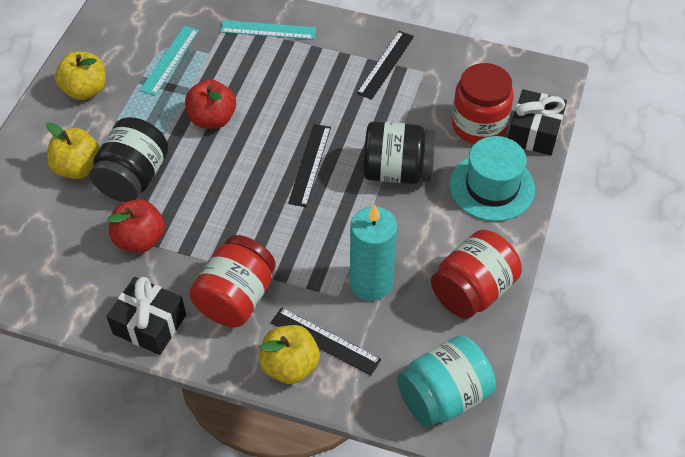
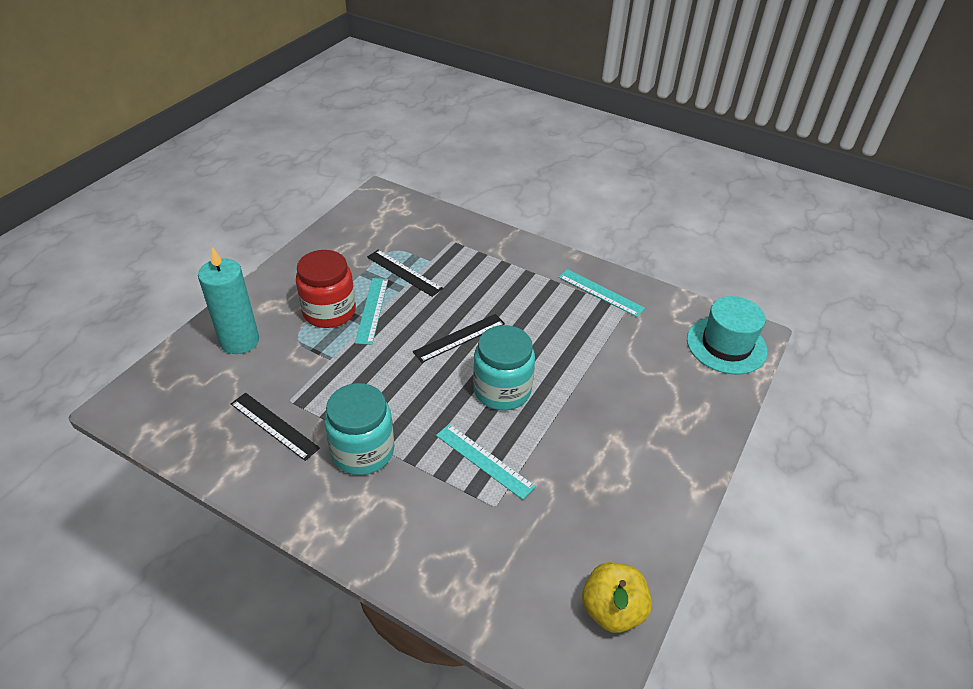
black gift: [106,277,186,355] [508,89,567,155] = 2 -> none = 0
black jar: [90,117,168,202] [363,121,436,184] = 2 -> none = 0
red apple: [107,199,165,253] [185,79,236,129] = 2 -> none = 0
red jar: [189,235,276,327] [431,230,522,319] [452,63,514,144] = 3 -> [296,250,356,328] = 1
turquoise jar: [397,335,496,427] = 1 -> [324,383,394,475] [473,325,535,410] = 2
turquoise ruler: [140,26,199,96] [220,20,316,40] = 2 -> [355,278,388,345] [436,424,536,500] [558,269,645,317] = 3
yellow apple: [46,122,100,179] [55,51,106,100] [259,325,320,384] = 3 -> [582,562,652,633] = 1

